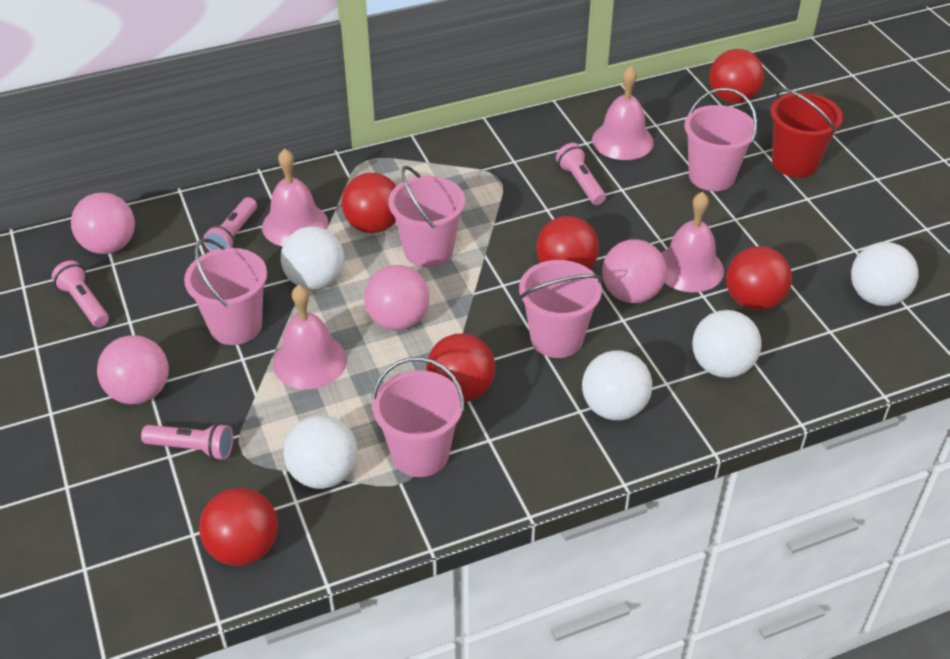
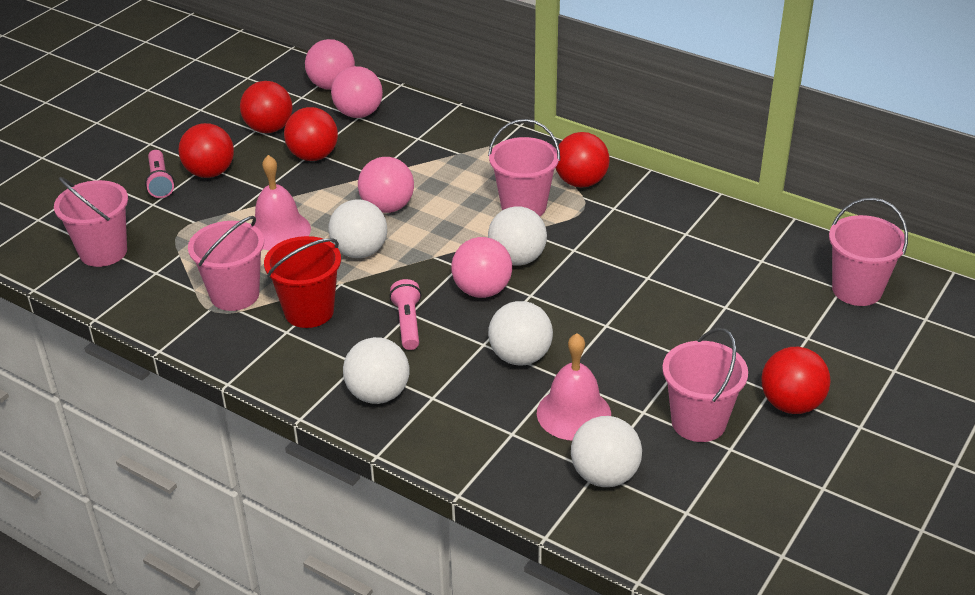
pink bell: [262,148,328,246] [273,285,347,389] [592,66,654,160] [661,192,724,292] = 4 -> [254,155,311,250] [537,333,611,440] = 2
pink flashlight: [51,260,109,327] [141,423,233,460] [203,197,257,251] [556,143,606,205] = 4 -> [145,150,175,198] [389,279,421,350] = 2
red ball: [199,488,278,566] [342,173,396,233] [426,334,496,402] [536,216,599,269] [709,49,764,103] [726,246,792,310] = 6 -> [179,123,234,178] [240,81,293,133] [284,107,338,161] [555,132,610,188] [761,347,831,414] = 5

